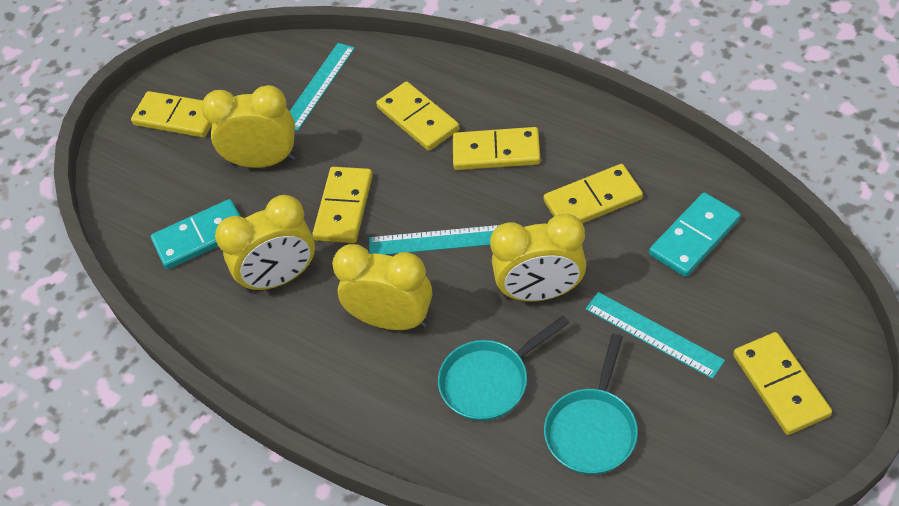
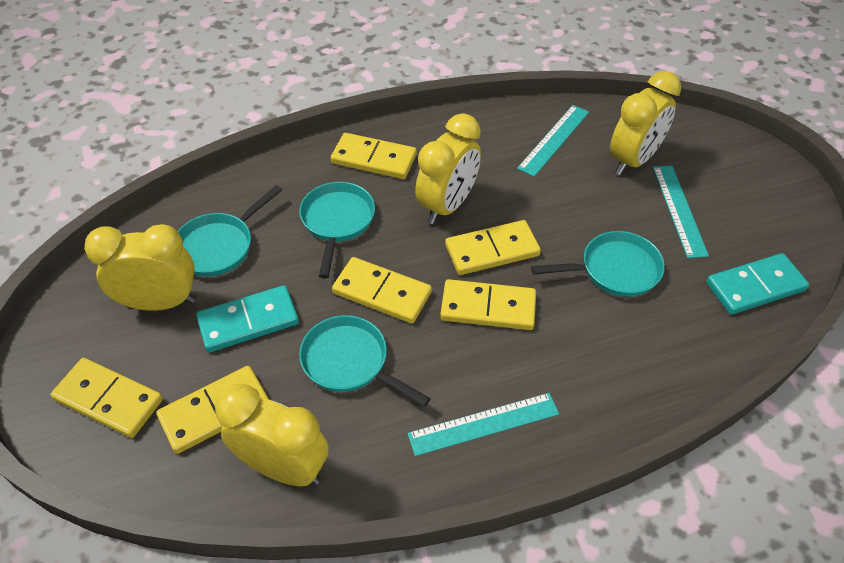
turquoise pan: [438,316,569,421] [544,334,638,475] = 2 -> [178,185,282,276] [299,182,375,278] [299,315,431,407] [531,231,665,297] = 4

